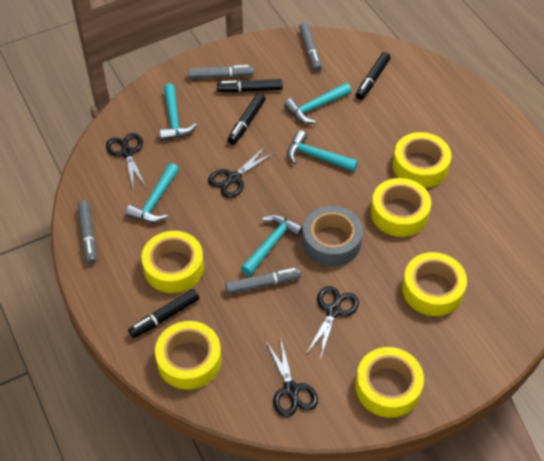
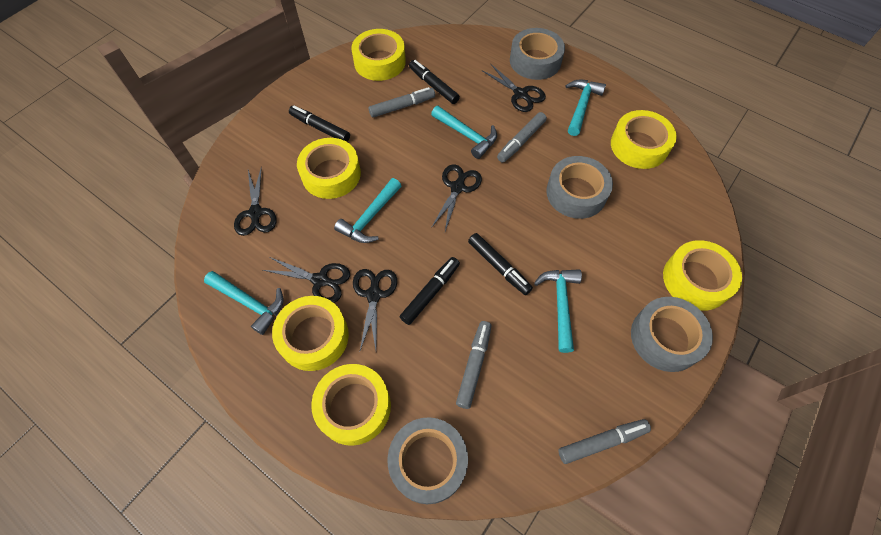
black scissors: [106,133,146,188] [208,146,275,198] [266,337,318,417] [306,286,359,359] = 4 -> [234,166,277,236] [263,257,350,303] [353,269,397,353] [431,164,482,231] [482,64,546,112] = 5
grey tape: [302,206,363,266] = 1 -> [387,417,468,504] [510,28,565,80] [546,156,613,219] [631,297,713,372] = 4

